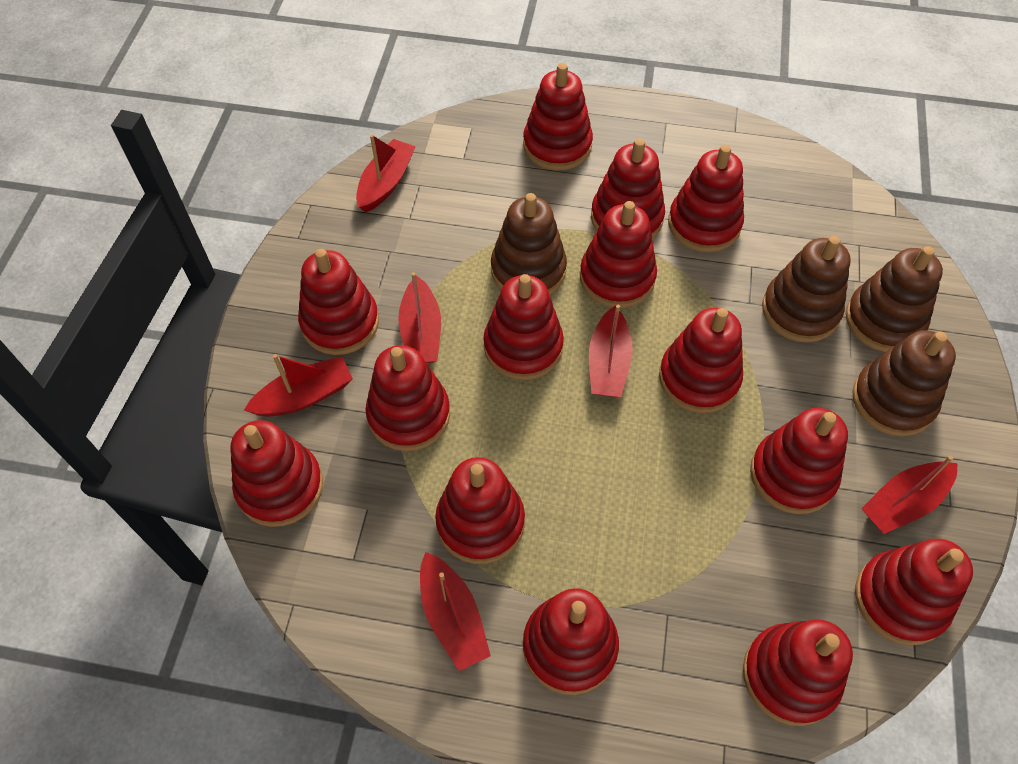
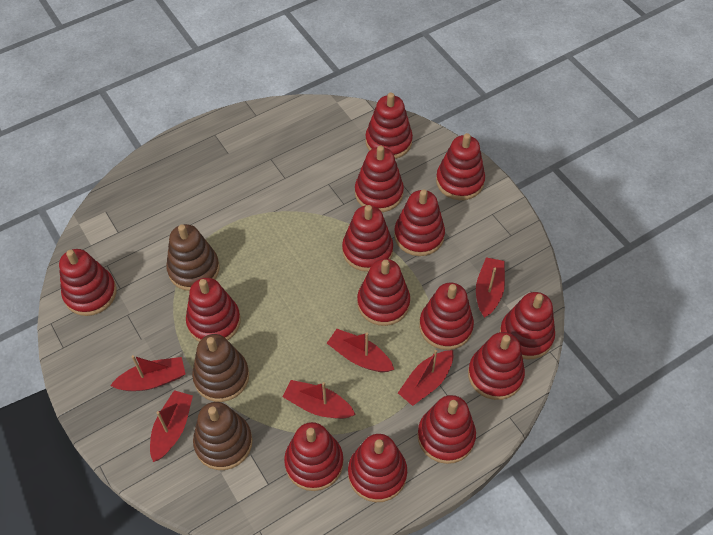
brown stacking toy: [491,193,567,295] [762,236,851,342] [846,246,943,352] [852,330,956,436] = 4 -> [166,224,220,291] [192,334,249,402] [193,402,252,470] = 3

